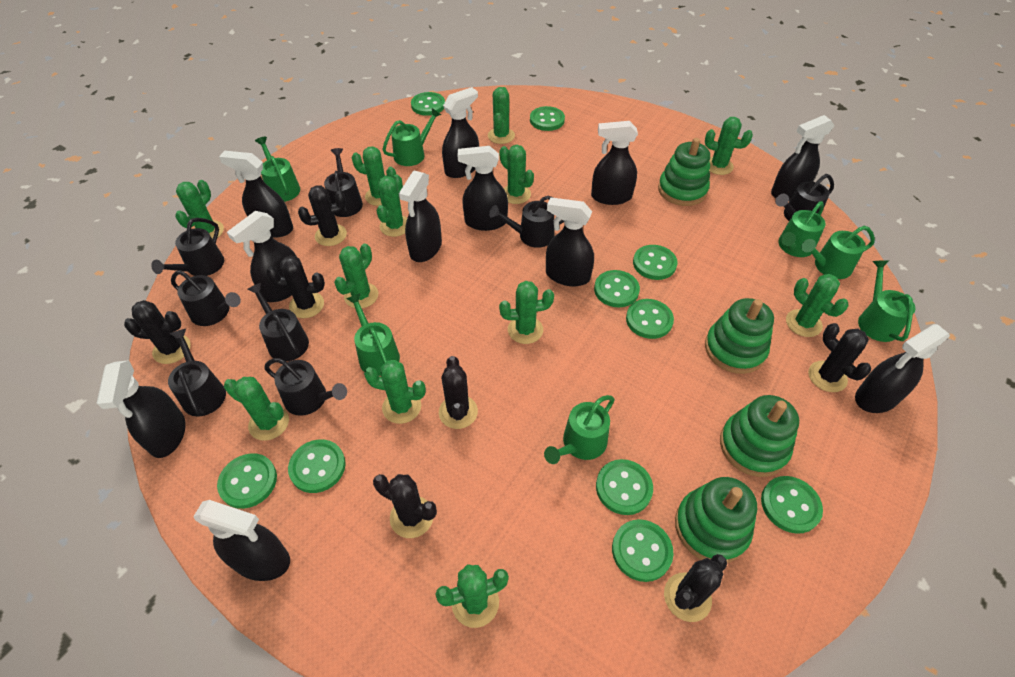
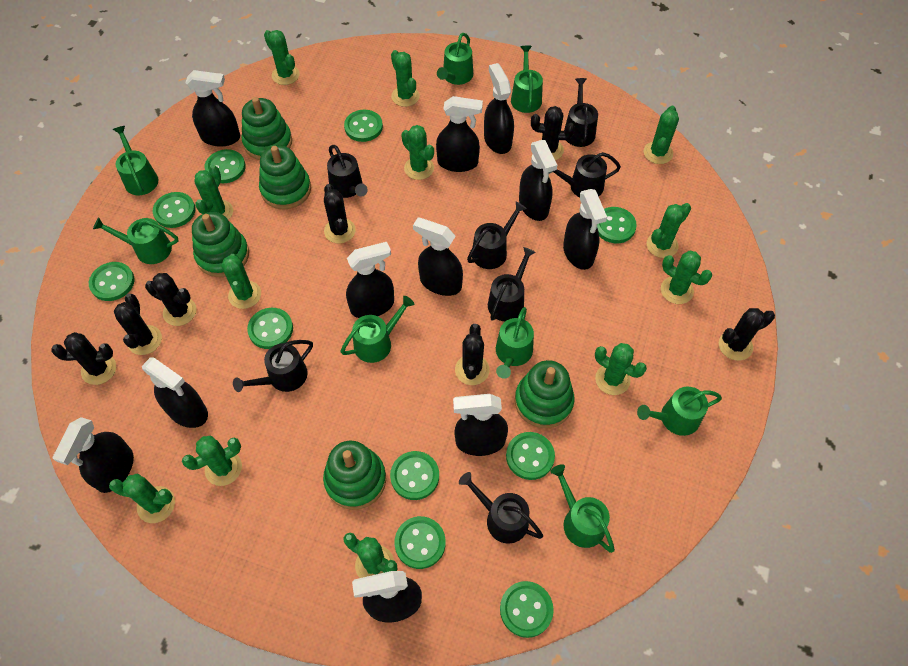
black watering can: [151,218,224,276] [168,329,226,417] [171,270,241,326] [247,283,309,362] [264,358,347,416] [324,148,363,217] [489,196,564,248] [775,174,834,221] = 8 -> [233,340,313,392] [327,145,368,198] [459,472,543,544] [467,202,527,269] [488,247,536,321] [549,152,621,197] [564,78,598,147] = 7
green stacking toy: [658,138,710,206] [675,477,757,563] [705,298,774,374] [720,395,799,477] = 4 -> [192,212,249,277] [242,97,292,160] [259,145,311,209] [323,441,386,510] [515,360,574,428] = 5
green watering can: [255,137,300,202] [346,293,400,376] [382,108,441,166] [544,395,615,464] [778,201,826,257] [801,226,875,279] [858,260,915,342] = 7 -> [93,217,179,264] [113,126,158,195] [341,296,415,363] [437,33,473,85] [496,307,534,379] [511,46,543,113] [550,464,615,553] [637,387,722,436] = 8

